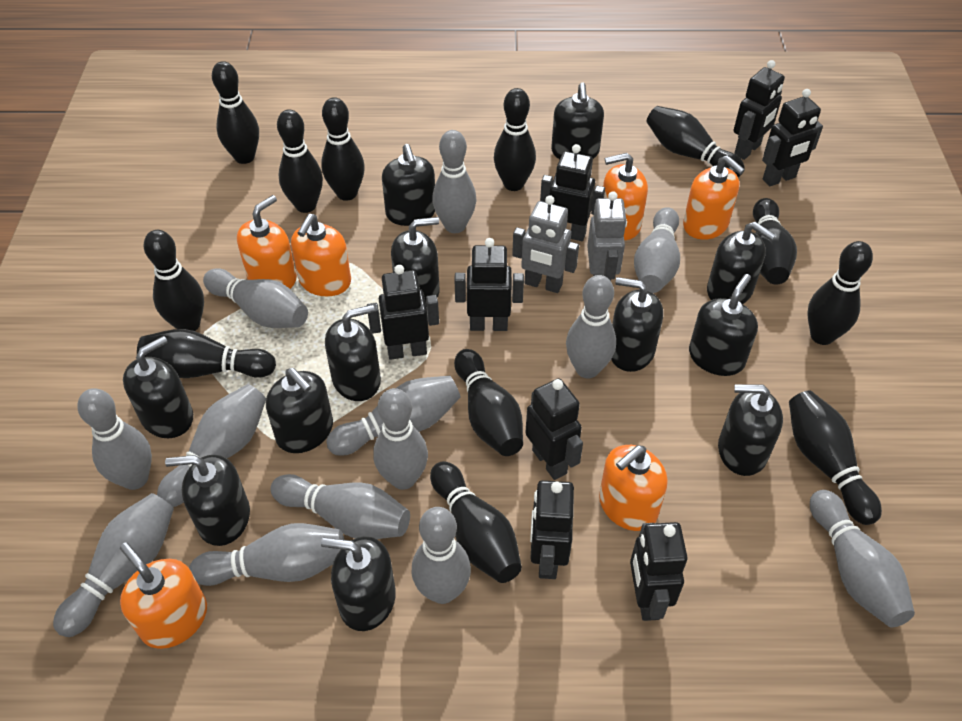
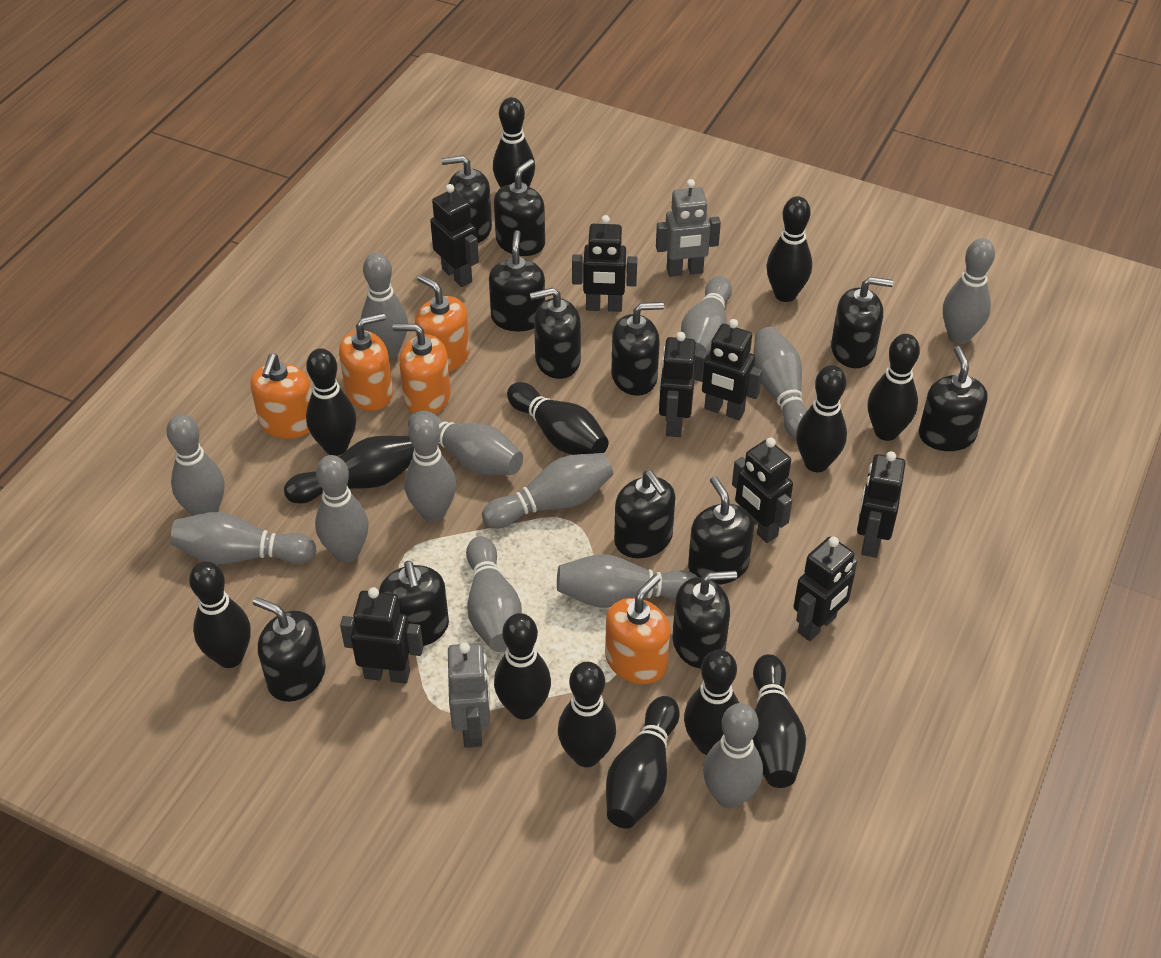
black bowling pin: [137,329,276,378] [143,230,204,331] [212,61,259,164] [277,109,323,213] [321,97,365,201] [430,461,522,583] [454,349,523,456] [494,88,536,191] [646,106,745,177] [753,198,797,285] [789,390,882,525] [807,241,873,345] = 12 -> [189,561,251,668] [284,436,414,504] [306,348,356,456] [493,97,535,188] [494,613,551,720] [507,382,609,455] [558,662,616,767] [606,696,680,829] [684,650,739,755] [753,654,806,788] [766,196,812,302] [796,365,847,472] [868,334,920,441] = 13
orange soap dispenser: [120,543,207,649] [237,195,297,289] [291,214,351,296] [599,445,668,531] [603,153,648,240] [683,155,745,240] = 6 -> [250,354,312,439] [339,313,393,411] [393,324,451,414] [415,275,470,372] [605,574,670,684] = 5

